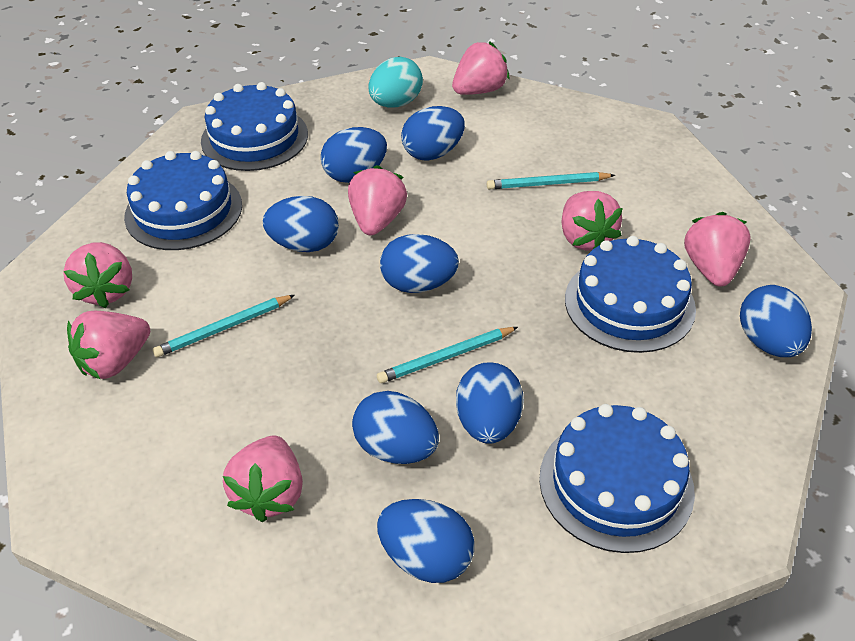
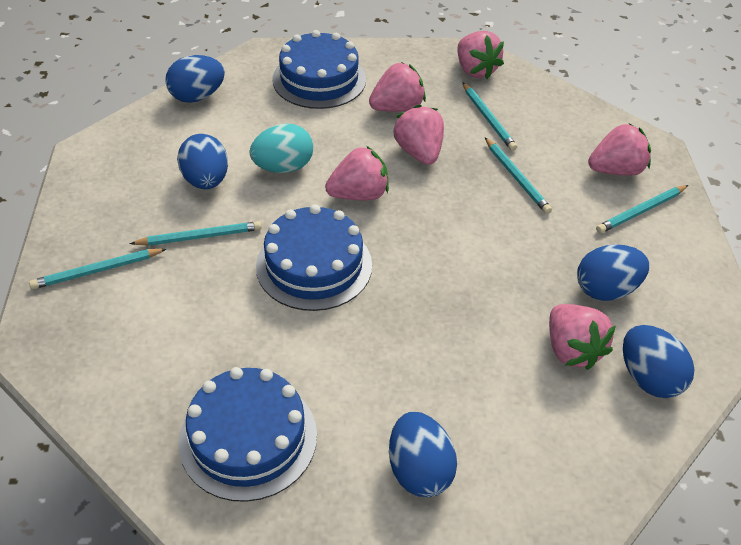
blue cake: [124,151,242,250] [201,82,308,171] [539,404,695,553] [565,236,696,353] = 4 -> [179,367,317,502] [256,204,372,311] [272,30,366,109] = 3
blue egg: [263,196,339,252] [321,127,387,183] [352,391,439,464] [377,499,474,583] [380,234,459,293] [401,106,465,161] [456,362,523,444] [740,285,812,357] = 8 -> [165,55,225,103] [177,134,228,189] [389,412,457,497] [577,244,649,301] [623,325,695,398] = 5
pink strawberry: [63,242,132,308] [67,311,150,380] [223,435,303,522] [348,165,407,235] [452,41,510,95] [562,191,623,251] [684,212,751,287] = 7 -> [325,146,389,200] [369,62,426,112] [393,104,444,165] [457,31,504,79] [549,304,616,370] [588,123,651,176] = 6
turquoise pencil: [152,295,295,357] [377,327,518,383] [487,172,615,189] = 3 -> [29,248,166,289] [130,221,262,246] [462,82,517,151] [485,138,552,214] [596,185,688,233] = 5

